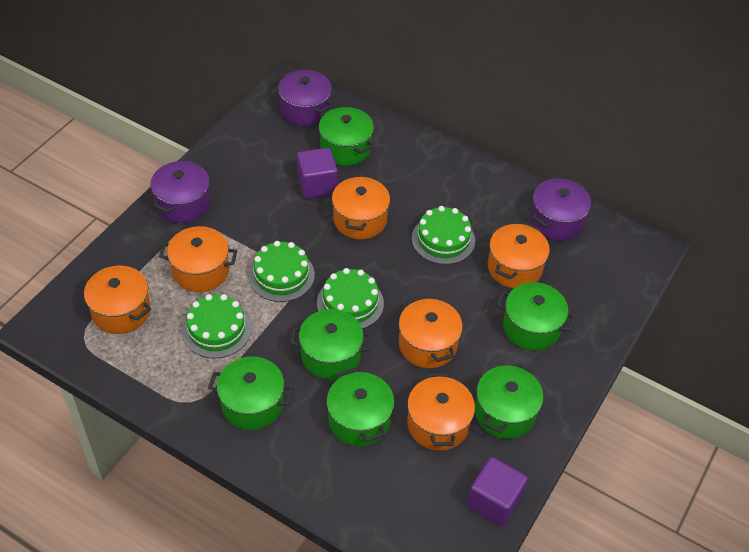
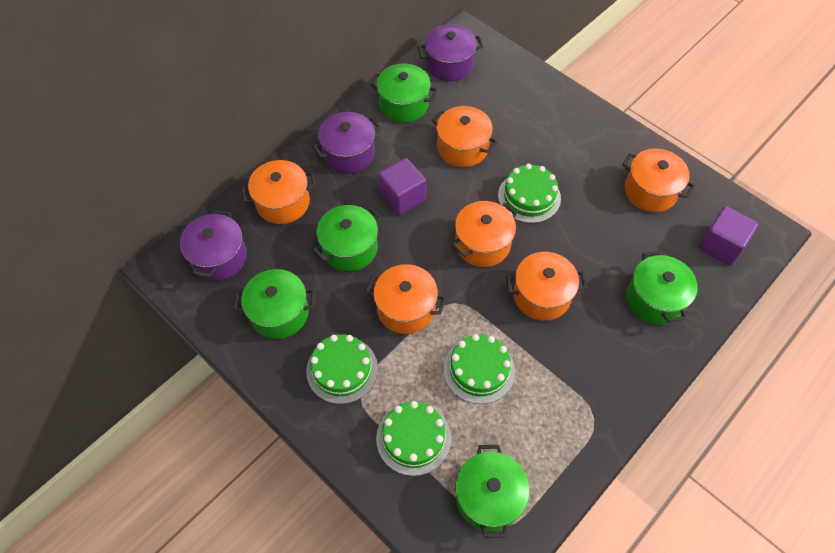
green pot: [208,356,294,430] [290,309,372,380] [319,107,374,166] [326,368,394,446] [475,363,544,439] [496,282,576,351] = 6 -> [234,269,315,339] [313,205,382,271] [370,64,438,123] [455,445,530,538] [626,251,698,324] = 5

